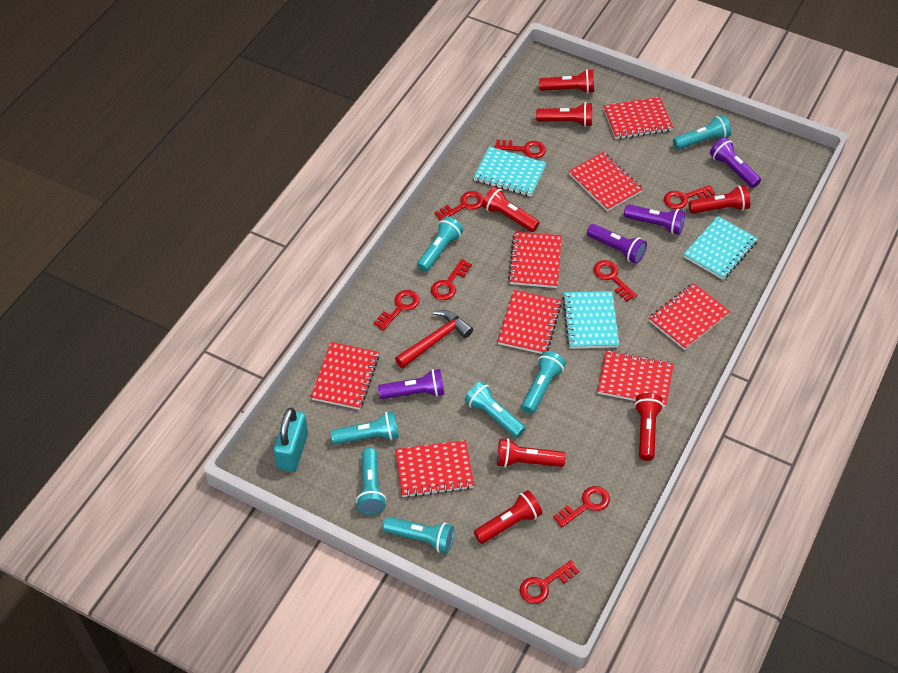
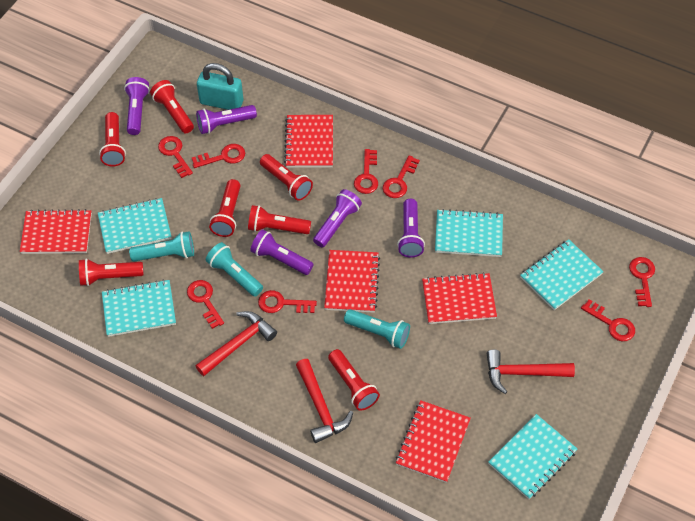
purple flashlight: [378,369,444,399] [587,224,647,264] [624,204,685,235] [710,137,761,188] = 4 -> [124,77,150,135] [196,105,257,134] [251,229,313,275] [313,189,362,247] [397,199,425,258] = 5
red hammer: [395,310,473,368] = 1 -> [196,311,277,376] [296,359,353,443] [486,350,575,394] = 3
red notebook: [311,342,379,410] [395,440,474,498] [497,290,562,354] [508,231,562,288] [569,152,643,211] [598,350,674,407] [603,97,673,139] [649,283,730,350] = 8 -> [20,209,92,254] [284,115,333,168] [324,250,380,313] [396,400,471,483] [422,272,497,324] = 5
turquoise flashlight: [331,411,399,445] [356,448,386,515] [382,517,454,553] [417,216,463,272] [465,381,525,438] [521,351,566,414] [673,115,731,150] = 7 -> [129,231,194,262] [206,242,263,297] [344,309,410,349] = 3
turquoise notebook: [473,146,546,196] [562,291,619,349] [683,216,758,280] = 3 -> [98,198,171,254] [102,279,176,337] [435,209,503,257] [488,414,577,499] [520,239,604,310] = 5

